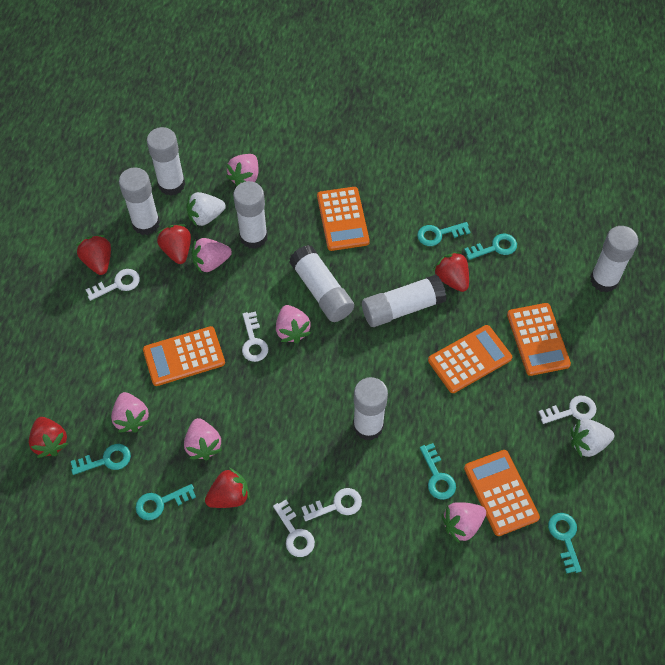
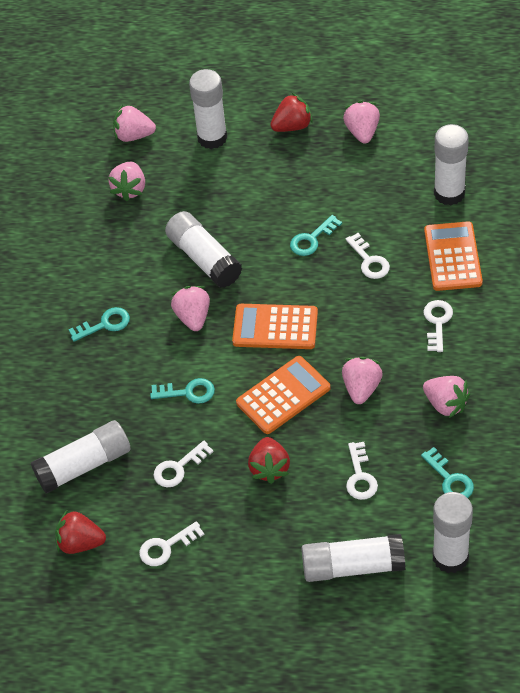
orange calculator: [143,326,225,386] [317,187,370,251] [428,325,512,393] [464,450,540,536] [507,303,571,376] = 5 -> [232,304,318,349] [236,356,331,434] [424,221,483,291] = 3
red strawberry: [29,417,69,458] [76,235,111,275] [157,224,191,264] [205,468,250,508] [433,251,469,292] = 5 -> [55,510,106,554] [248,437,290,484] [270,93,313,132] = 3
turquoise key: [71,444,131,475] [136,484,196,520] [417,222,470,246] [420,443,456,500] [464,234,517,260] [548,513,582,574] = 6 -> [68,307,130,342] [150,378,215,404] [290,215,342,256] [421,447,474,498] = 4
white glue stick: [119,168,160,235] [147,127,185,196] [233,181,268,249] [289,245,354,322] [353,377,388,440] [362,275,446,327] [590,226,639,292] = 7 -> [31,420,131,494] [165,211,242,288] [189,69,227,149] [301,534,405,582] [432,492,473,573] [434,124,469,206] = 6
white strawberry: [186,192,226,227] [570,419,614,458] = 2 -> none = 0

